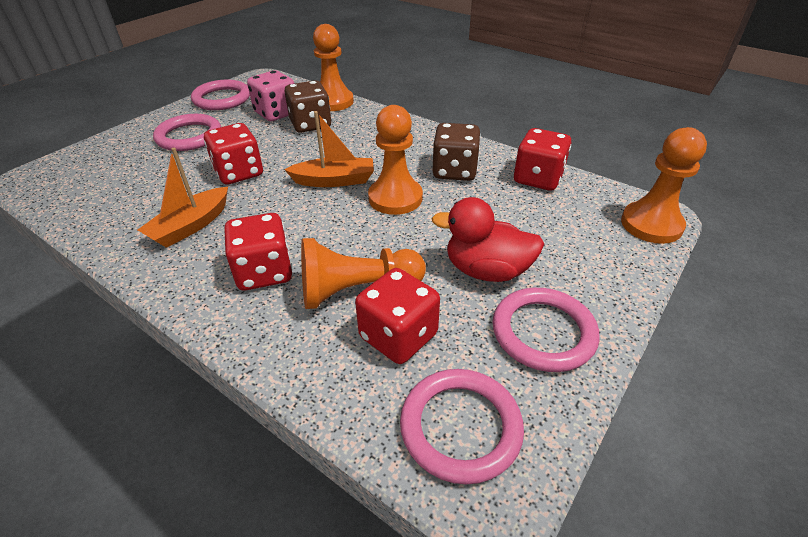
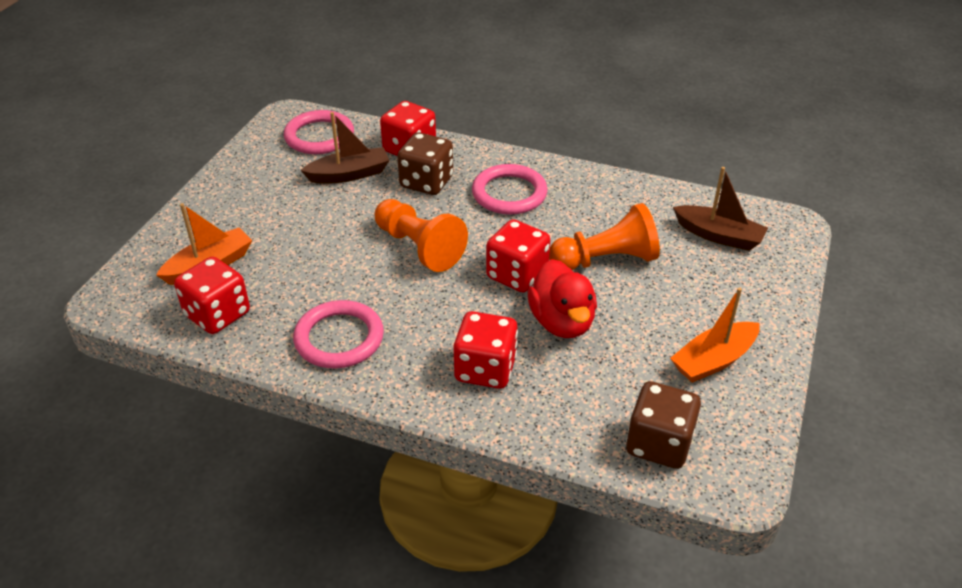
brown boat: none = 0 -> [300,112,390,184] [673,167,768,251] = 2
orange pawn: [301,238,426,309] [313,24,354,111] [368,105,423,215] [621,127,707,244] = 4 -> [375,199,468,272] [549,203,660,270] = 2
pink dice: [247,70,295,121] = 1 -> none = 0
pink ring: [153,114,221,151] [191,80,250,110] [400,369,524,484] [493,288,600,372] = 4 -> [284,110,354,154] [293,300,384,368] [472,164,548,215] = 3

